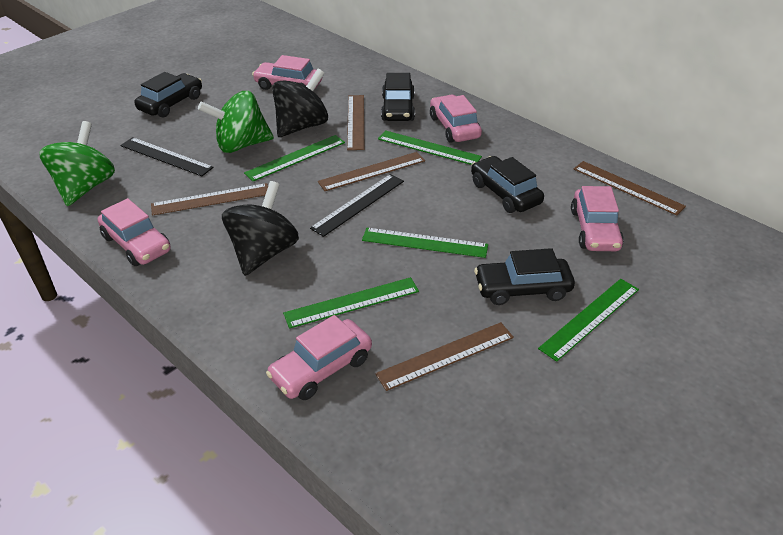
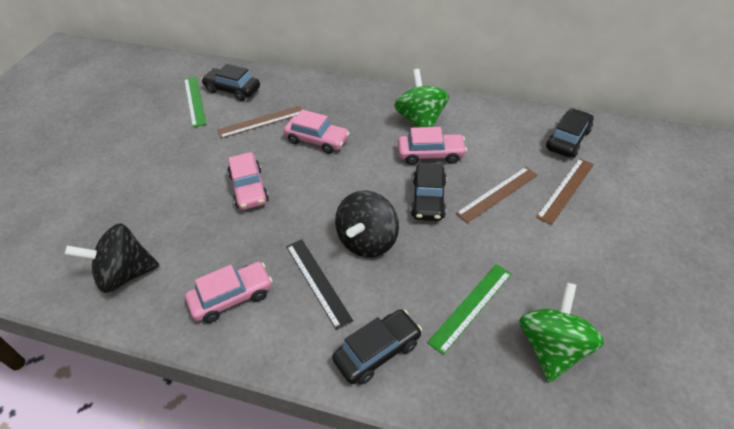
black ruler: [120,137,214,176] [310,174,404,237] = 2 -> [286,239,353,330] = 1
brown ruler: [151,183,268,216] [318,152,425,191] [347,95,364,150] [375,322,514,391] [574,161,686,216] = 5 -> [217,106,302,139] [456,167,538,223] [536,158,594,225] = 3
green ruler: [244,135,345,181] [283,277,419,329] [362,228,488,258] [378,130,482,165] [538,279,639,362] = 5 -> [184,76,206,127] [427,264,512,355] = 2
pink car: [98,198,171,266] [252,55,322,90] [266,315,372,400] [430,95,482,143] [571,186,624,251] = 5 -> [185,262,272,323] [228,152,269,210] [284,110,350,154] [398,127,467,165] = 4

